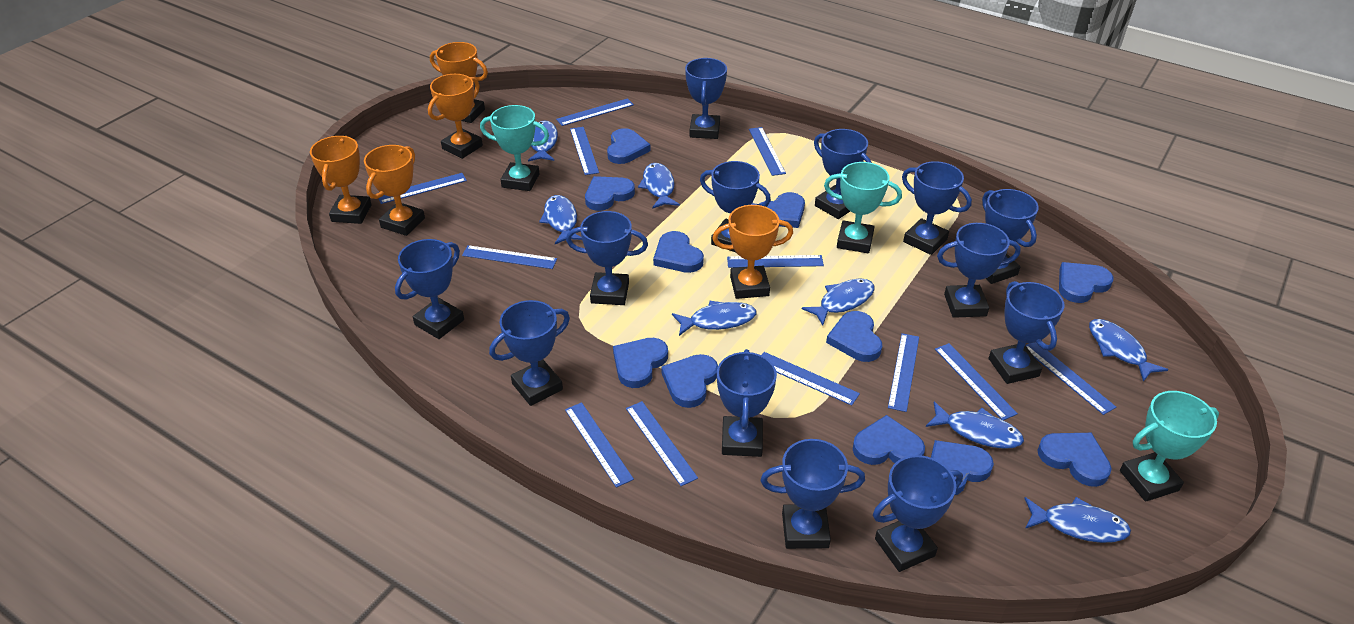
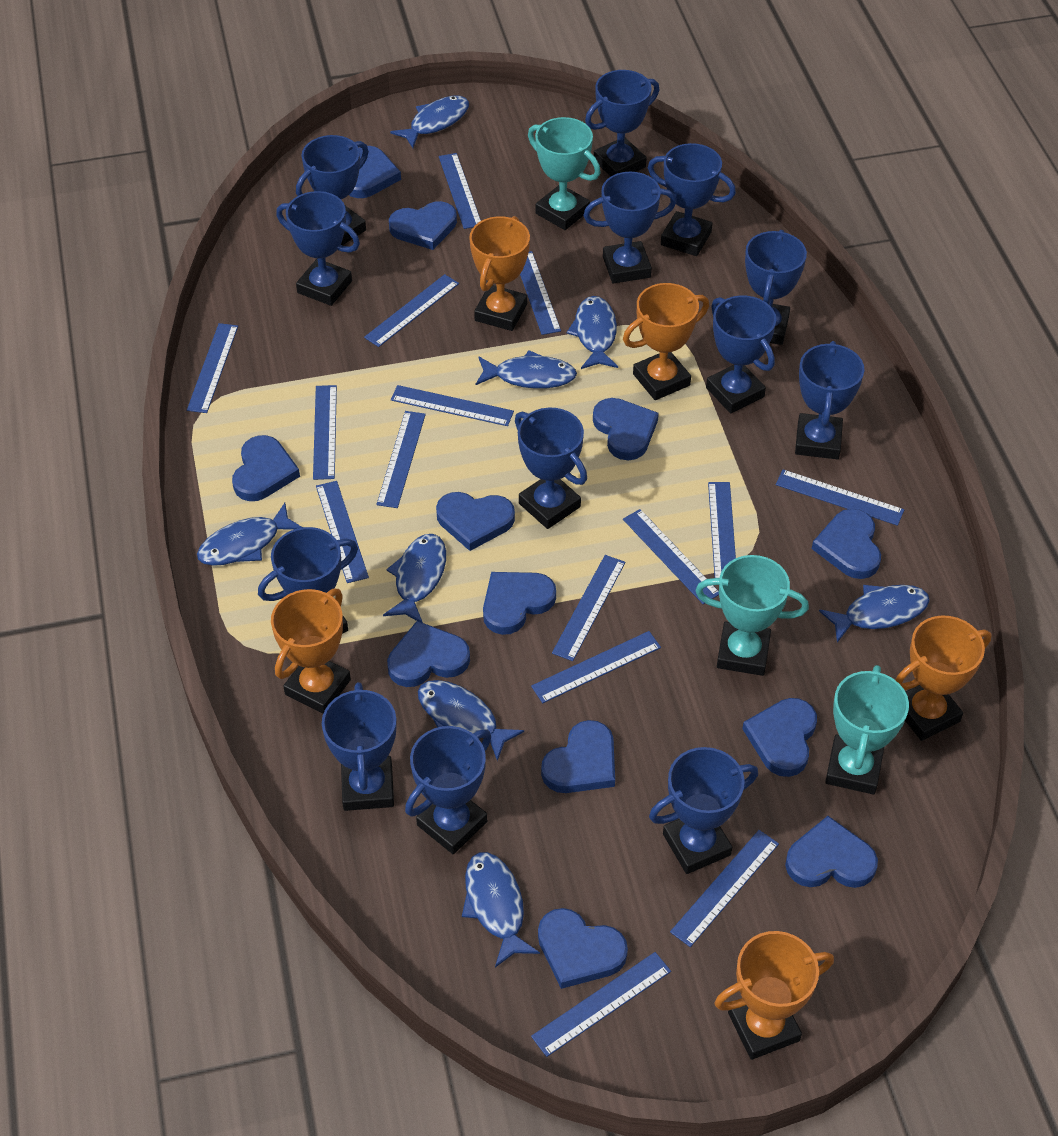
blue heart: [585,176,635,211] [607,128,651,164] [613,338,668,388] [653,231,704,273] [661,354,718,408] [759,192,805,228] [826,311,882,362] [853,415,925,465] [931,440,994,495] [1038,433,1112,487] [1059,262,1114,303] = 11 -> [232,435,300,501] [349,146,401,198] [387,621,470,687] [389,201,457,250] [436,492,515,551] [483,572,556,635] [538,908,628,989] [541,720,615,793] [593,398,659,460] [742,698,817,777] [785,816,878,888] [812,509,881,579] = 12
blue ruler: [378,173,467,204] [462,245,557,269] [556,98,634,126] [565,402,634,488] [570,127,599,175] [626,401,698,486] [727,255,824,268] [749,127,786,176] [762,352,860,406] [888,333,919,412] [935,343,1018,420] [1026,342,1116,415] = 12 -> [187,323,238,413] [313,385,337,480] [316,481,369,583] [364,274,459,347] [377,411,426,508] [391,385,514,426] [439,153,481,229] [520,251,561,335] [531,631,661,703] [531,952,671,1057] [552,555,625,661] [623,509,719,604] [670,830,779,947] [708,482,736,578] [776,469,904,526] = 15

